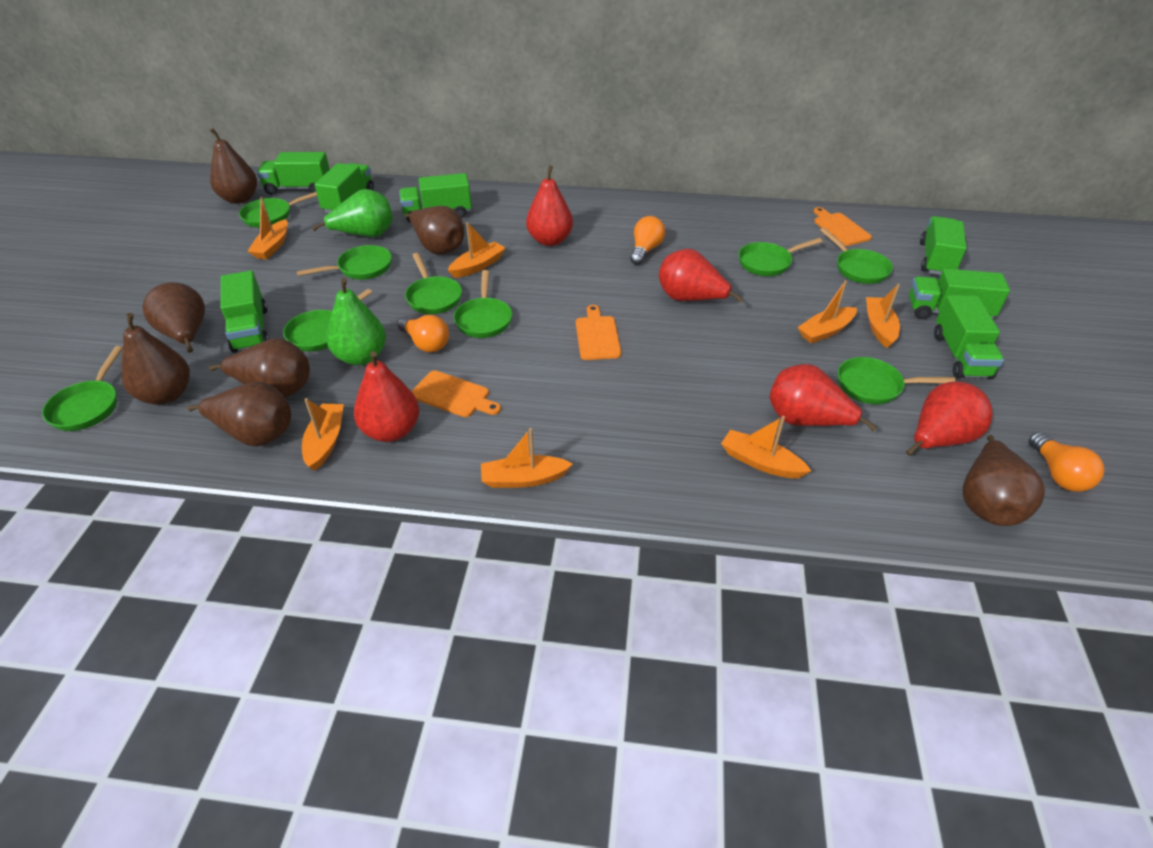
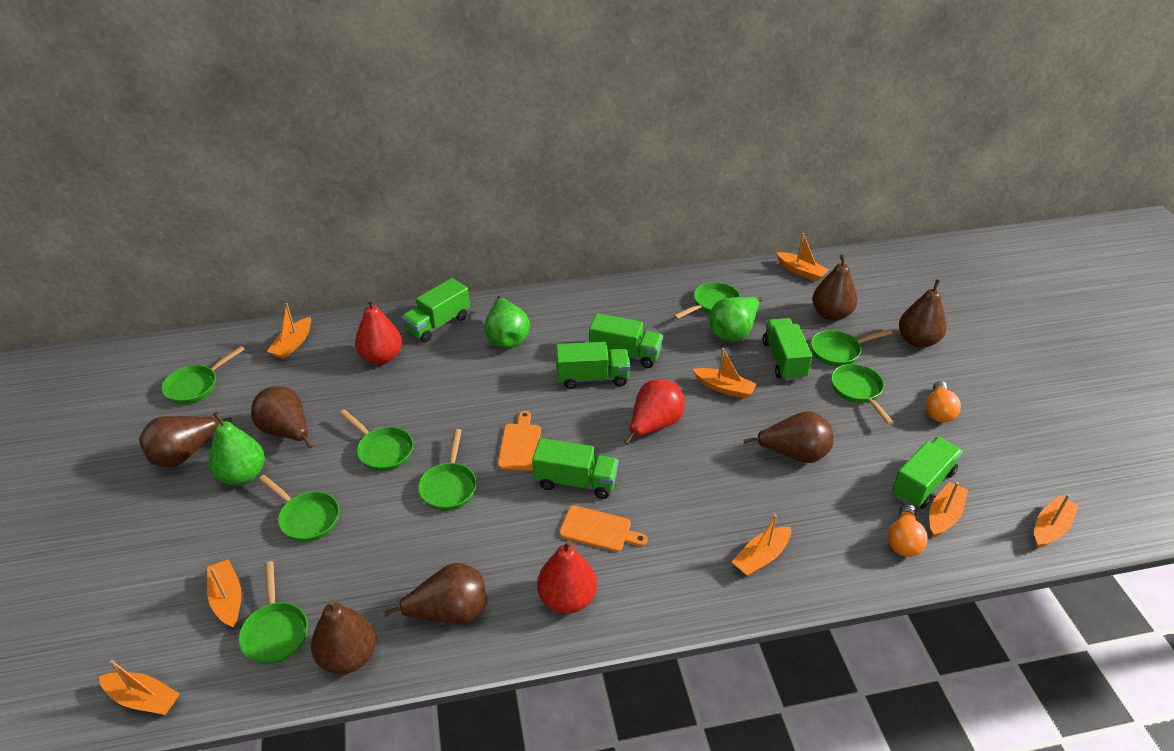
green pan: [42,346,123,431] [239,192,317,228] [283,289,372,351] [296,245,392,280] [405,253,462,314] [454,270,512,338] [738,238,823,276] [820,228,893,284] [838,357,956,404] = 9 -> [161,346,245,404] [238,561,308,664] [258,475,339,542] [339,409,413,471] [418,429,477,511] [674,282,740,319] [811,329,892,366] [831,364,894,425] = 8
green pear: [312,189,393,237] [326,278,386,365] = 2 -> [209,412,265,486] [484,296,530,348] [709,297,763,342] = 3
green truck: [221,271,269,353] [257,152,330,195] [314,163,374,213] [399,173,472,223] [909,269,1010,319] [920,216,967,275] [934,295,1004,379] = 7 -> [402,278,470,342] [532,438,618,499] [556,342,630,389] [589,313,663,368] [763,318,812,381] [892,437,963,509] = 6
orange boat: [247,197,288,260] [302,398,344,471] [448,222,506,278] [481,428,573,488] [721,416,811,478] [797,280,857,344] [866,284,900,348] = 7 -> [99,660,180,715] [207,559,241,628] [267,303,311,359] [693,348,757,399] [732,515,791,576] [776,233,829,281] [929,482,968,537] [1035,494,1079,548] = 8
orange cutting board: [412,370,501,417] [576,305,621,360] [813,207,872,246] = 3 -> [498,411,541,471] [559,505,647,552] = 2
orange light bulb: [397,315,449,352] [630,216,665,265] [1029,432,1104,492] = 3 -> [888,504,928,557] [926,381,961,422] = 2
red pear: [354,351,419,442] [526,165,573,246] [659,249,743,303] [770,364,877,431] [906,381,993,456] = 5 -> [355,298,402,365] [537,540,597,614] [624,379,685,444] = 3

